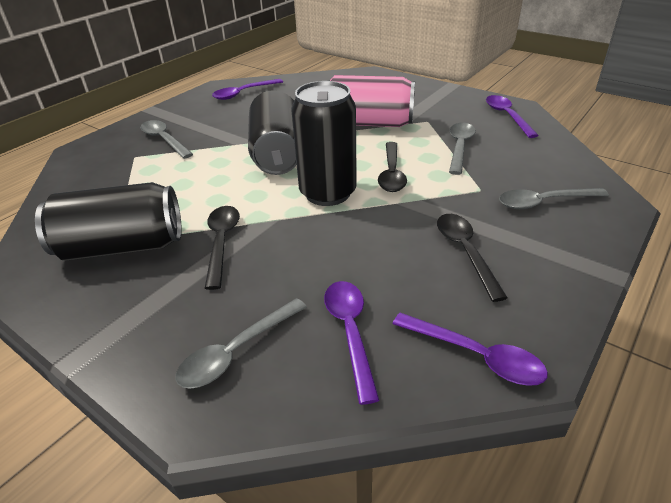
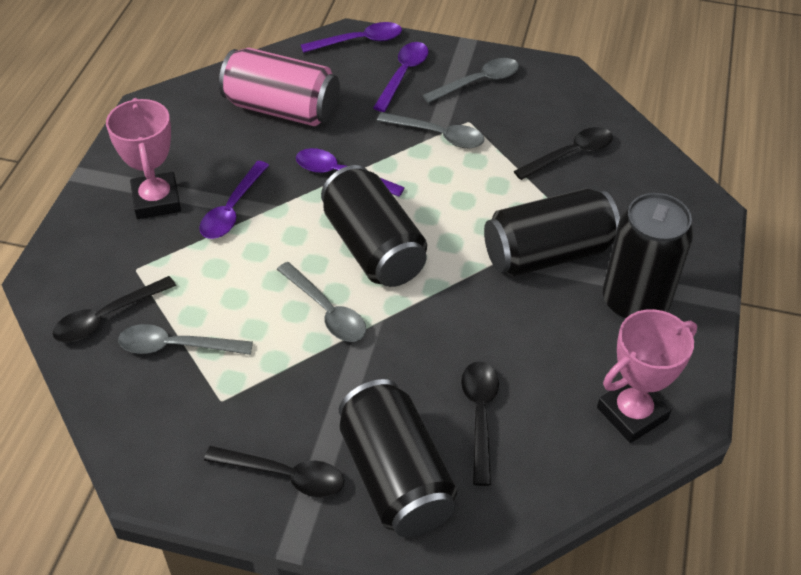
black can: [35,182,182,261] [248,90,297,175] [291,81,357,206] = 3 -> [321,165,427,287] [339,379,457,537] [484,188,620,277] [603,193,694,320] = 4
black spoon: [205,206,240,290] [378,142,407,192] [437,214,508,302] = 3 -> [53,276,176,343] [204,446,344,498] [461,361,499,486] [514,127,613,180] = 4
pink trophy: none = 0 -> [106,98,181,219] [597,309,697,443] = 2

